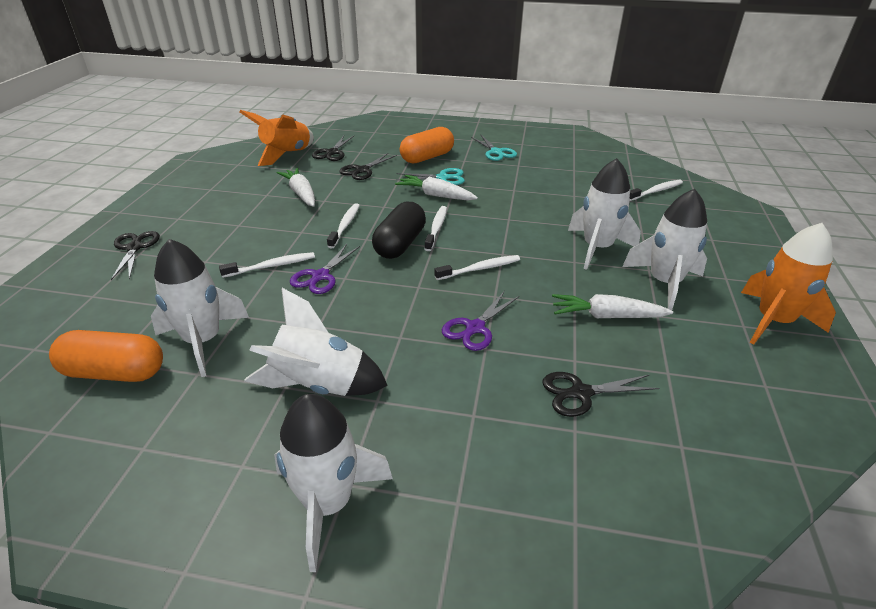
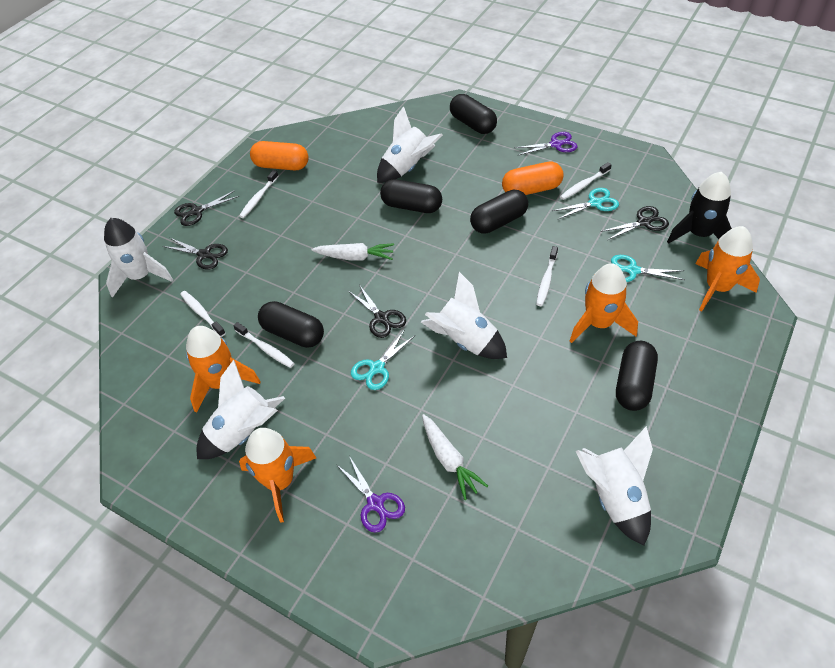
black capsule: [372,202,426,259] = 1 -> [258,301,324,348] [380,179,442,213] [450,94,497,134] [470,190,528,234] [616,341,658,411] = 5
black rocket: none = 0 -> [667,172,732,244] = 1
orange rocket: [239,110,314,166] [741,223,836,345] = 2 -> [186,326,261,413] [239,428,316,523] [570,263,638,343] [696,226,760,311] = 4
turquoise scissors: [396,168,465,185] [471,135,517,161] = 2 -> [351,331,415,390] [552,188,619,219] [611,255,685,282] = 3
white carrot: [277,168,315,207] [395,175,478,201] [552,294,673,318] = 3 -> [311,243,394,261] [422,414,488,500] = 2

